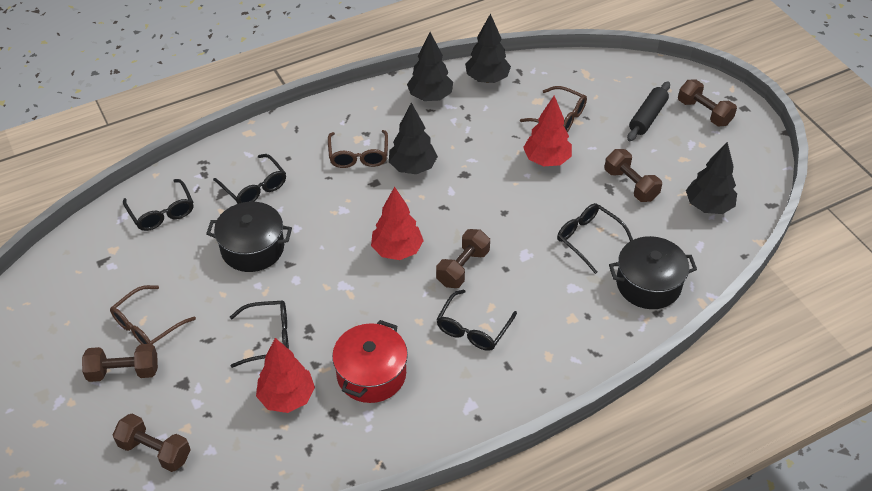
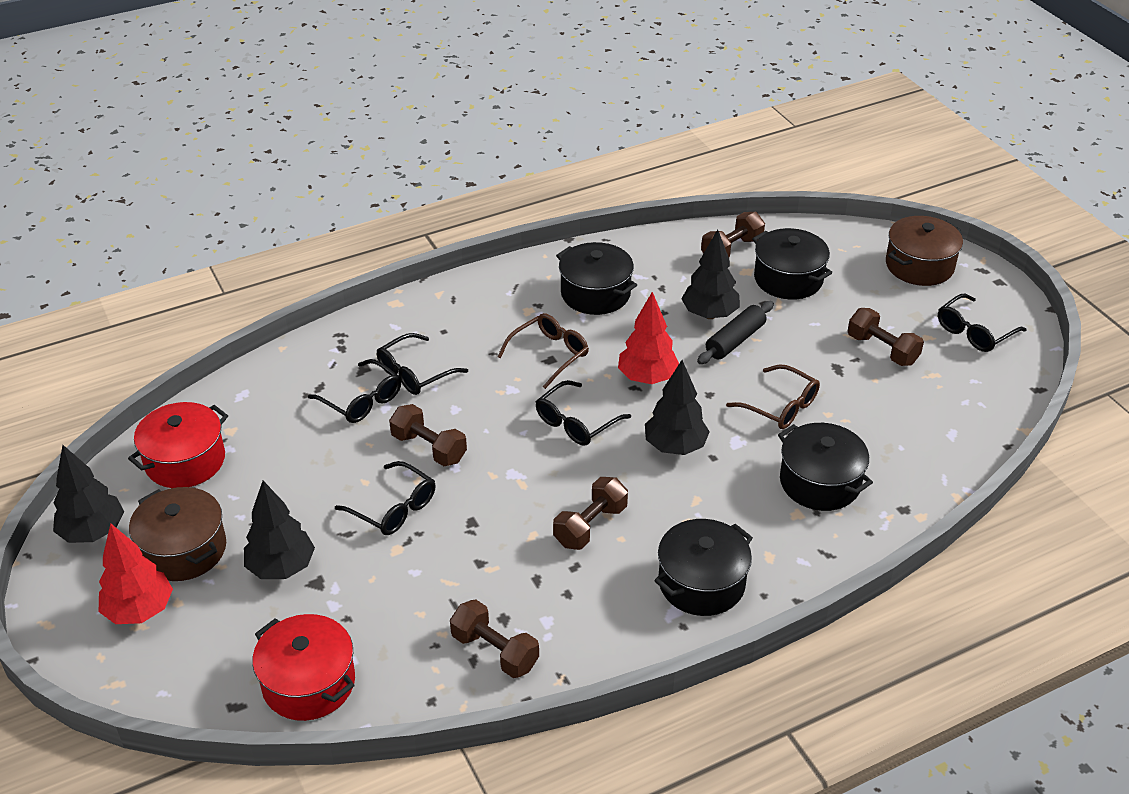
black pot: [206,202,292,272] [609,236,697,309] = 2 -> [556,242,637,315] [654,519,753,616] [752,228,832,300] [778,423,873,511] = 4
brown glasses: [110,285,196,344] [328,130,388,168] [520,86,587,132] = 3 -> [497,313,589,389] [726,364,820,429] = 2
brown pot: none = 0 -> [129,487,226,581] [886,216,963,286] = 2
red pot: [332,320,408,403] = 1 -> [128,402,228,488] [252,614,355,721] = 2
red tree: [256,338,315,413] [371,187,424,260] [523,96,572,167] = 3 -> [99,523,173,624] [618,292,679,384] = 2

